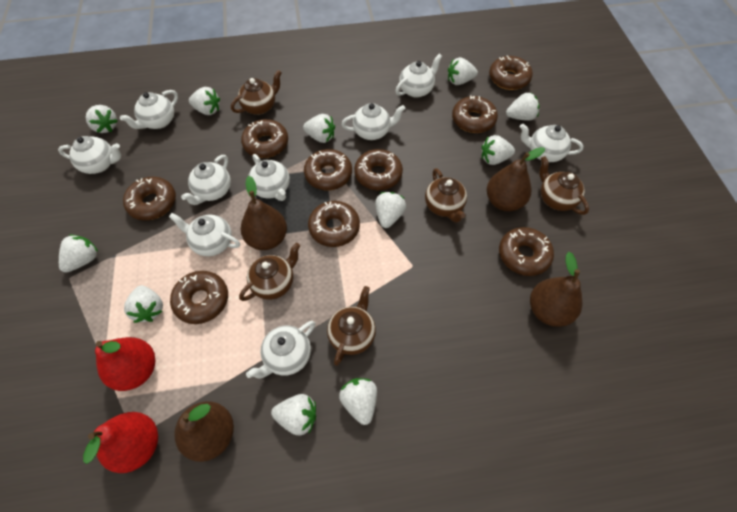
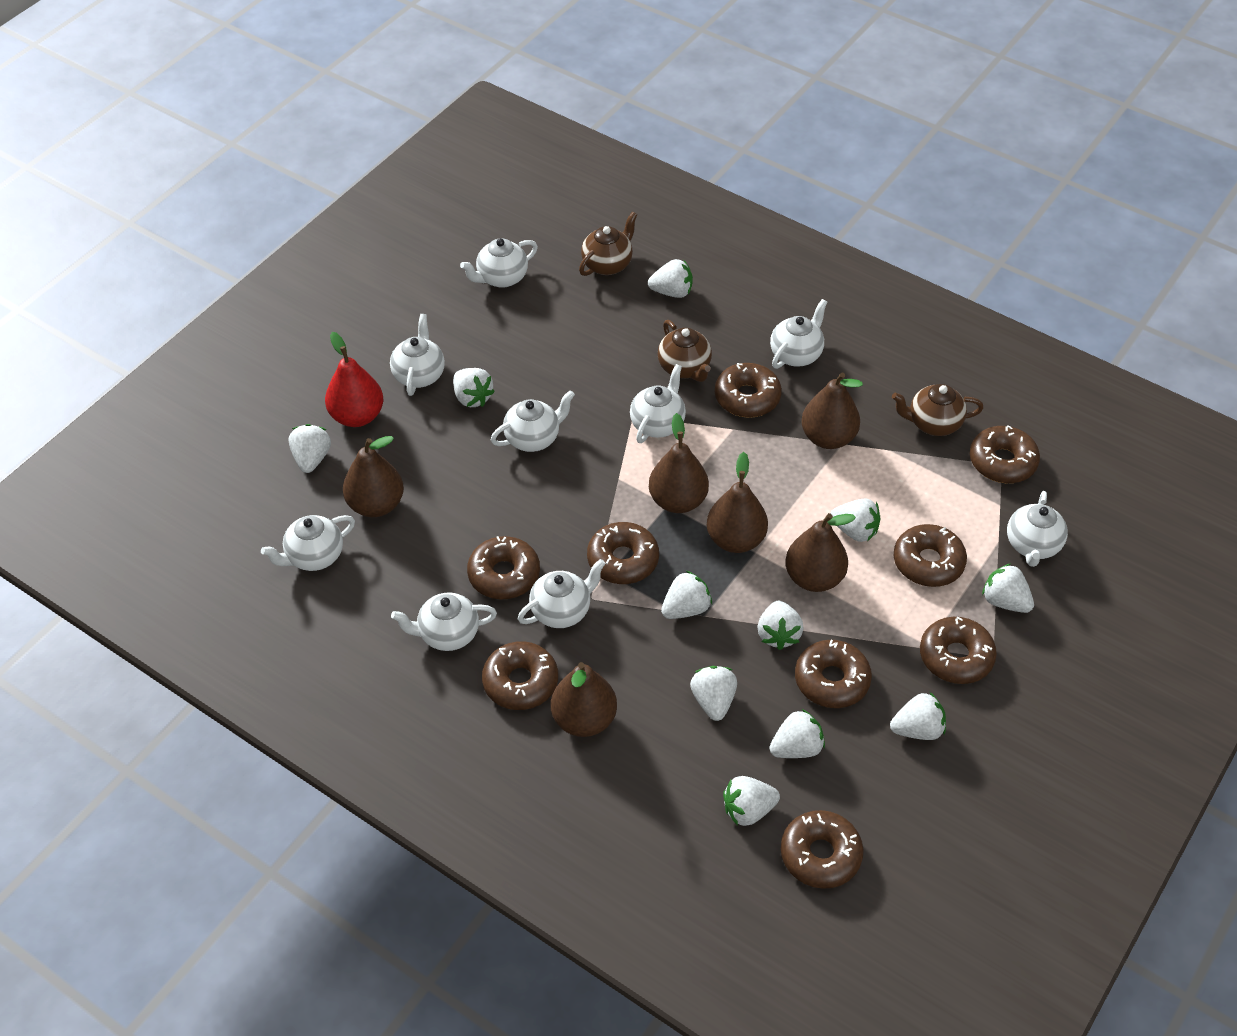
brown pear: [174,401,234,462] [241,176,287,250] [487,147,545,211] [530,252,582,327] = 4 -> [343,436,404,517] [551,662,617,737] [649,413,709,513] [707,452,768,553] [785,513,856,592] [801,373,863,449] = 6
brown teapot: [231,70,282,115] [239,243,300,301] [327,286,376,366] [425,168,467,223] [539,156,589,215] = 5 -> [579,211,638,276] [658,320,712,382] [892,384,984,436] = 3
red pear: [83,412,158,473] [95,337,155,391] = 2 -> [325,332,384,427] = 1

